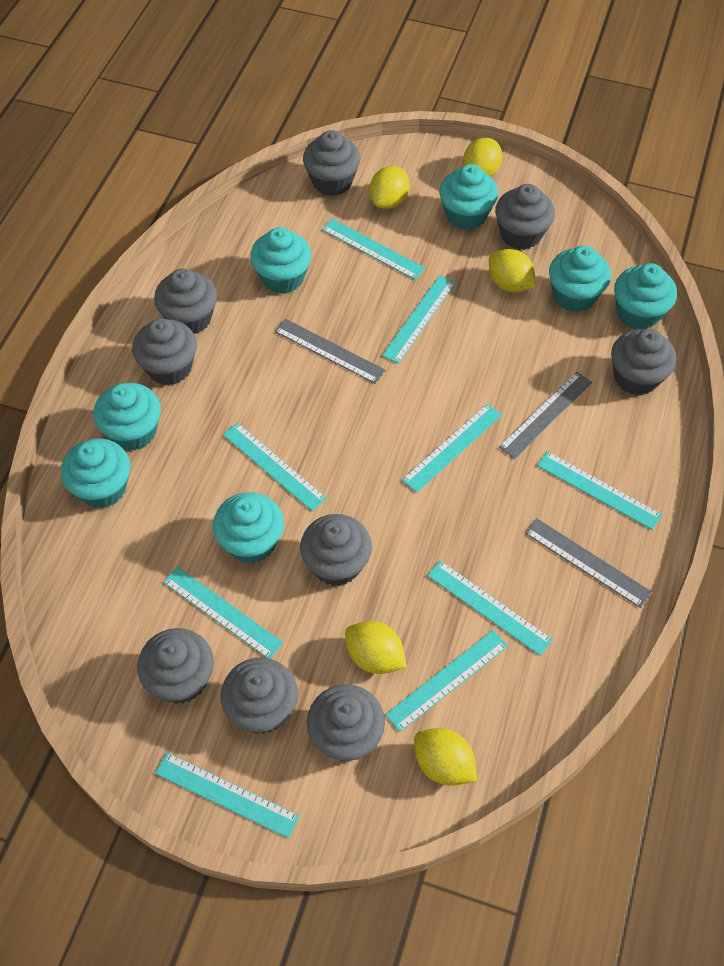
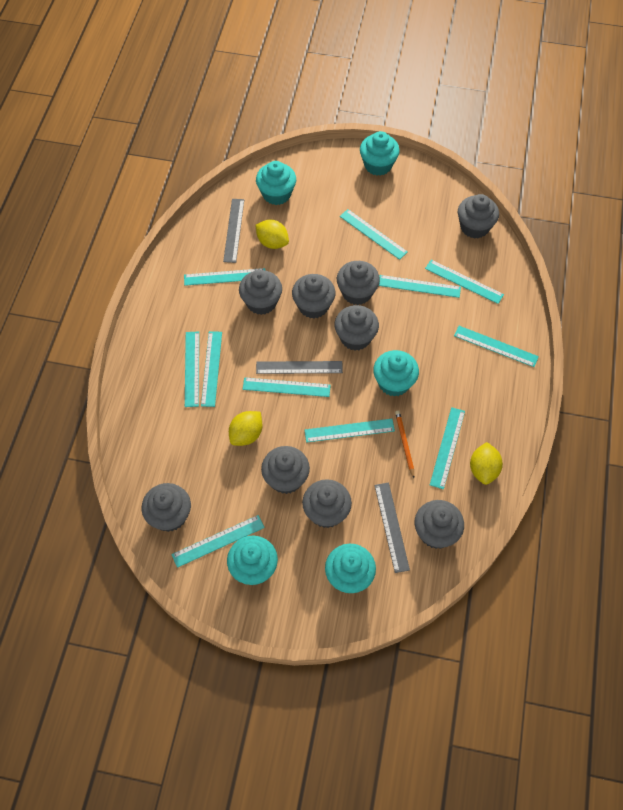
orange pencil: none = 0 -> [395,411,414,478] = 1
turquoise cupcake: [61,438,130,508] [94,383,161,451] [213,492,284,564] [250,227,311,294] [440,164,498,230] [549,246,611,312] [614,263,677,329] = 7 -> [227,536,278,585] [256,161,296,205] [325,544,376,593] [360,131,400,176] [373,350,419,397] = 5
turquoise ruler: [155,753,300,838] [163,567,283,658] [223,422,327,511] [322,219,425,280] [382,275,455,364] [385,630,508,732] [402,404,502,493] [427,560,553,656] [537,451,662,530] = 9 -> [171,515,265,568] [184,268,265,286] [185,332,199,407] [201,331,222,407] [243,377,331,397] [304,419,395,443] [340,209,408,260] [379,275,461,298] [425,260,504,304] [430,407,465,489] [454,326,539,367] = 11
yellow lemon: [345,621,406,674] [369,166,410,209] [414,728,477,786] [463,138,502,177] [489,249,536,292] = 5 -> [229,411,263,446] [255,220,289,249] [470,442,503,485] = 3

